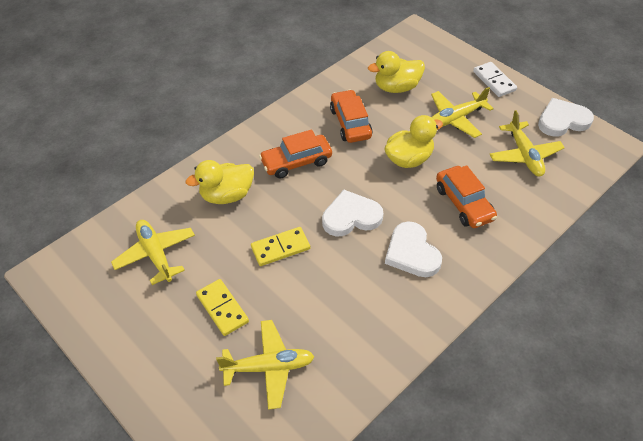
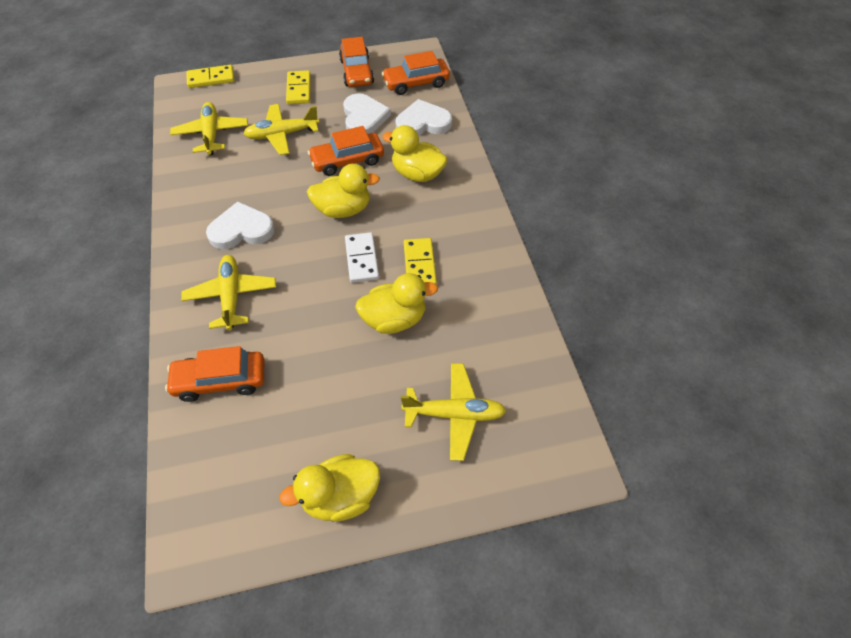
orange car: [259,129,332,178] [330,89,373,143] [436,165,497,228] = 3 -> [165,346,264,402] [308,126,384,176] [339,37,374,87] [382,51,450,95] = 4
yellow domino: [196,279,249,336] [251,227,310,266] = 2 -> [186,65,234,88] [286,70,311,104] [404,238,437,285] = 3
yellow duck: [186,160,254,204] [368,51,425,93] [384,115,443,168] = 3 -> [279,454,380,521] [307,164,380,218] [355,273,438,334] [382,125,448,182] = 4

